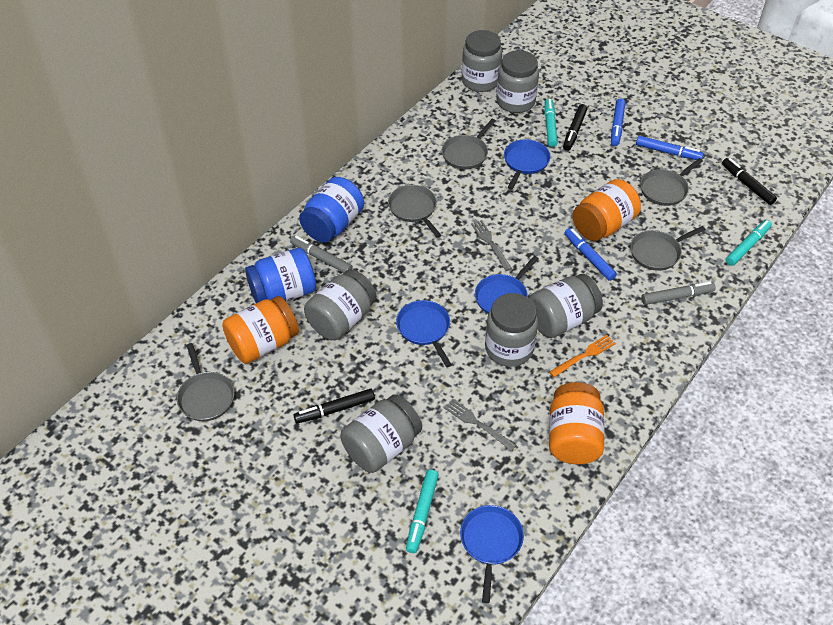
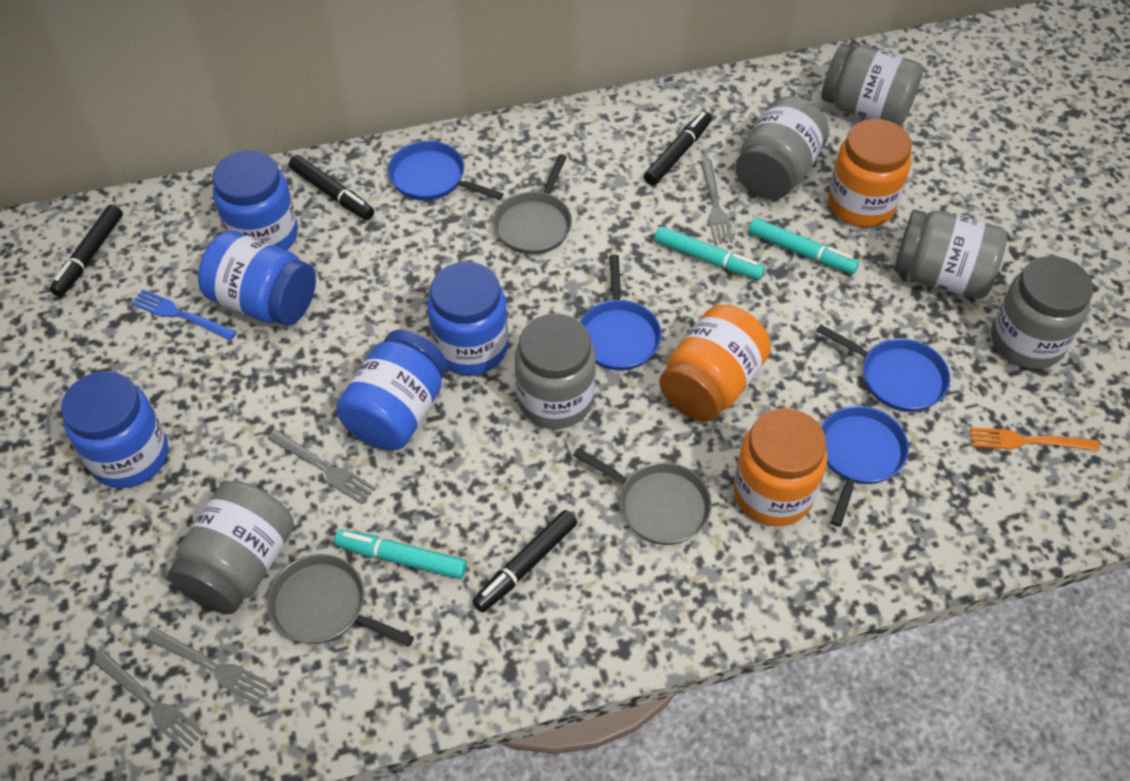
black marker: [293,389,375,423] [563,104,587,151] [722,158,777,205] = 3 -> [50,205,123,297] [289,155,374,220] [472,510,578,612] [644,111,712,185] = 4
blue fork: none = 0 -> [131,290,237,341] = 1
blue jar: [245,248,316,303] [299,177,364,243] = 2 -> [61,371,168,488] [198,231,316,326] [212,150,298,250] [336,330,447,451] [427,262,508,375] = 5
blue marker: [564,228,617,281] [611,98,625,146] [636,136,704,160] = 3 -> none = 0
grey fork: [444,399,516,451] [471,220,512,271] = 2 -> [93,651,204,752] [145,627,271,705] [267,430,376,504] [700,159,733,244] = 4
grey marker: [290,235,353,273] [641,282,716,305] = 2 -> none = 0
grey pan: [177,343,234,421] [388,185,441,238] [442,119,496,169] [630,226,706,271] [640,158,703,206] = 5 -> [267,554,414,647] [493,154,572,255] [573,448,712,545] = 3

